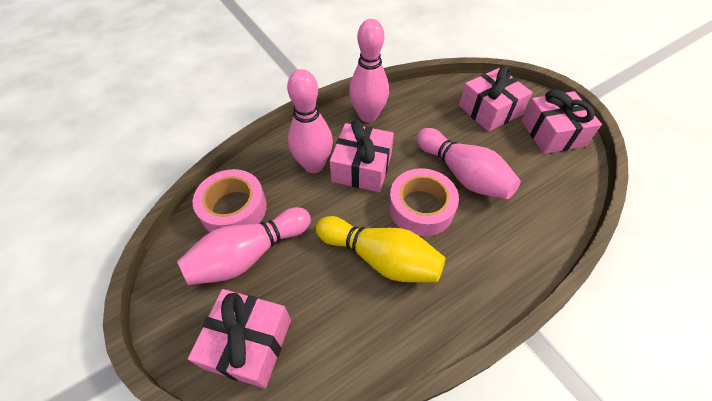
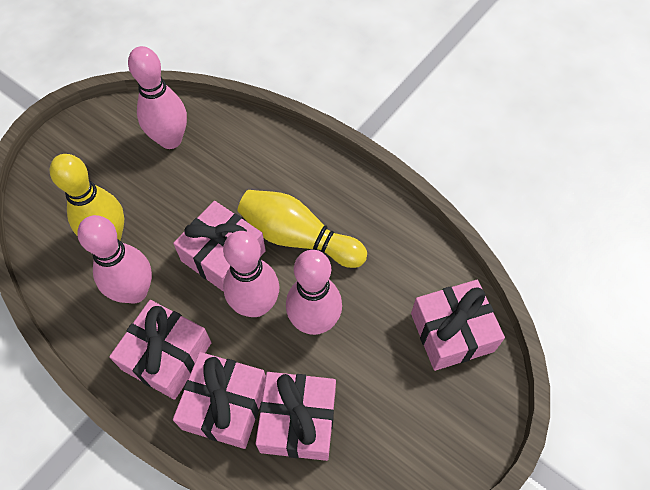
pink gift: [188,289,291,388] [330,120,394,192] [459,65,533,132] [521,89,602,154] = 4 -> [109,300,212,400] [173,201,266,292] [173,352,266,449] [255,372,336,461] [411,280,505,371] = 5
pink tape: [193,169,267,232] [389,168,459,237] = 2 -> none = 0
yellow bowling pin: [316,216,446,282] = 1 -> [50,154,124,240] [238,190,367,268] = 2

